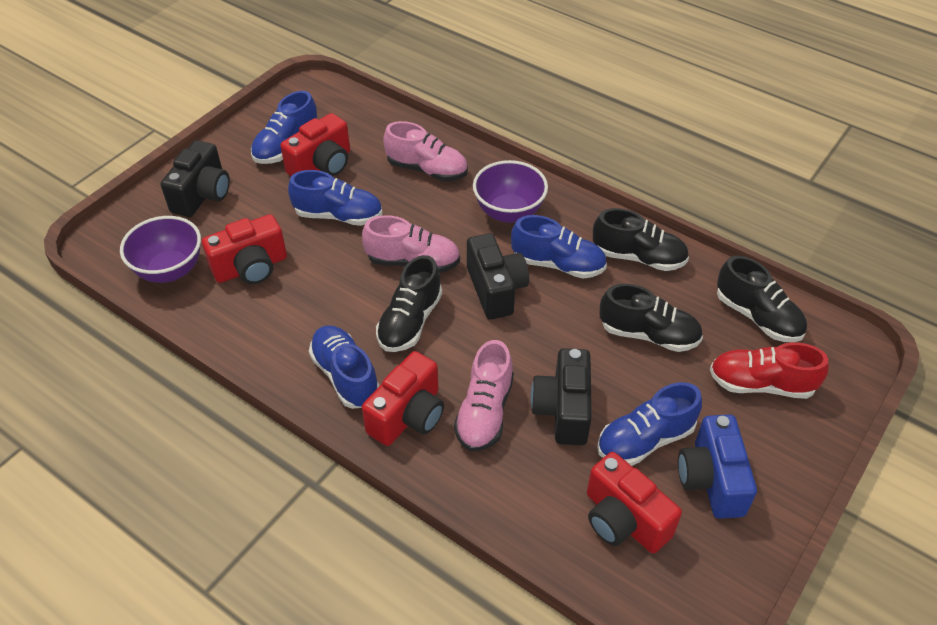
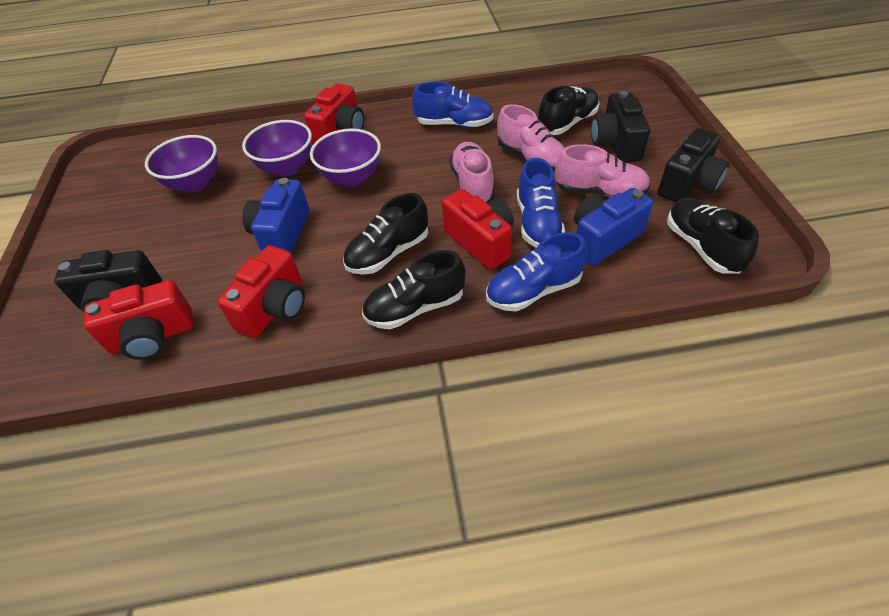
blue camera: [678,414,757,519] = 1 -> [242,178,309,253] [574,188,653,266] = 2
blue shoe: [251,91,317,164] [288,170,382,226] [309,325,380,409] [511,215,607,279] [597,382,702,466] = 5 -> [412,82,494,128] [486,232,587,312] [517,158,565,248] = 3
purple bowl: [120,216,201,283] [473,160,548,223] = 2 -> [145,135,218,192] [242,120,312,176] [310,128,381,187] = 3
red shoe: [710,342,829,399] = 1 -> none = 0

